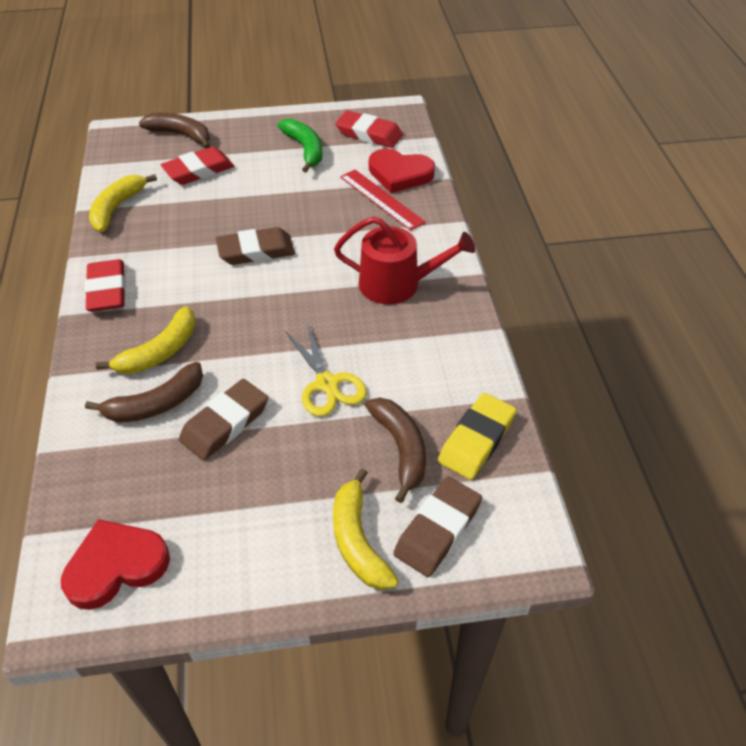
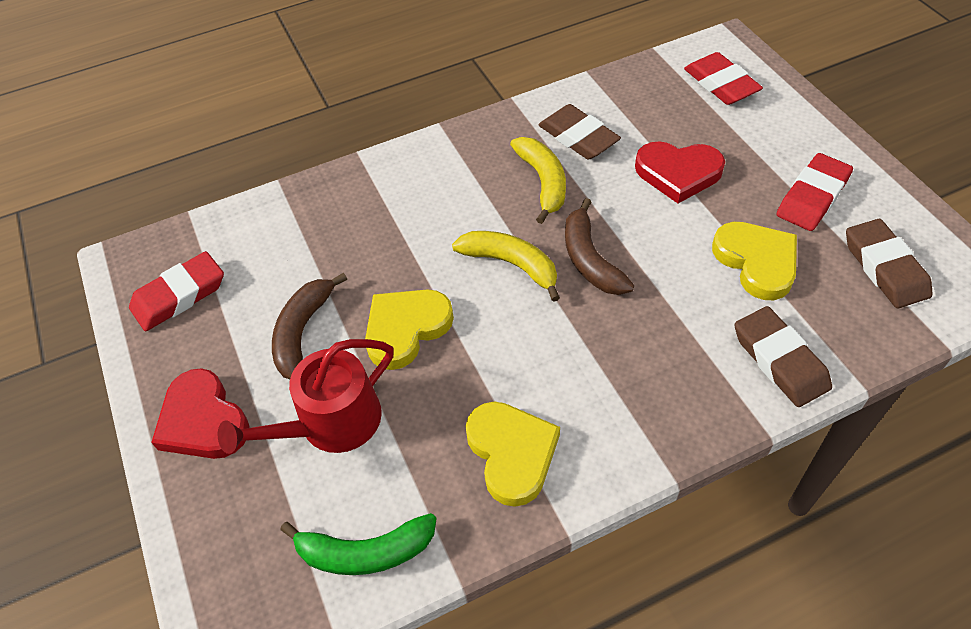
brown banana: [85,362,203,422] [139,113,210,149] [365,398,426,503] = 3 -> [272,273,347,379] [565,198,634,295] = 2
red ruler: [340,170,426,231] = 1 -> none = 0
yellow banana: [89,174,157,232] [96,306,195,374] [333,468,399,590] = 3 -> [452,231,560,302] [510,137,566,224] = 2
yellow eraser: [438,393,516,480] = 1 -> none = 0
yellow heart: none = 0 -> [365,289,454,370] [465,402,560,507] [712,222,797,300] = 3
yellow scissors: [285,325,367,416] = 1 -> none = 0

